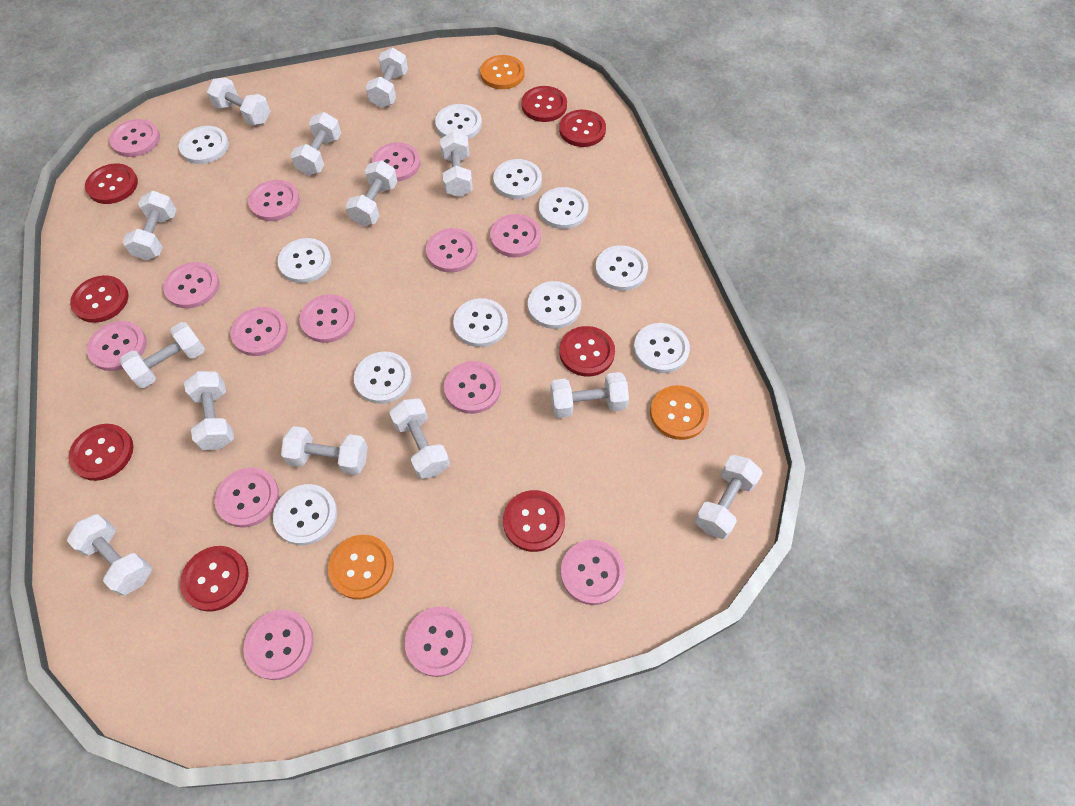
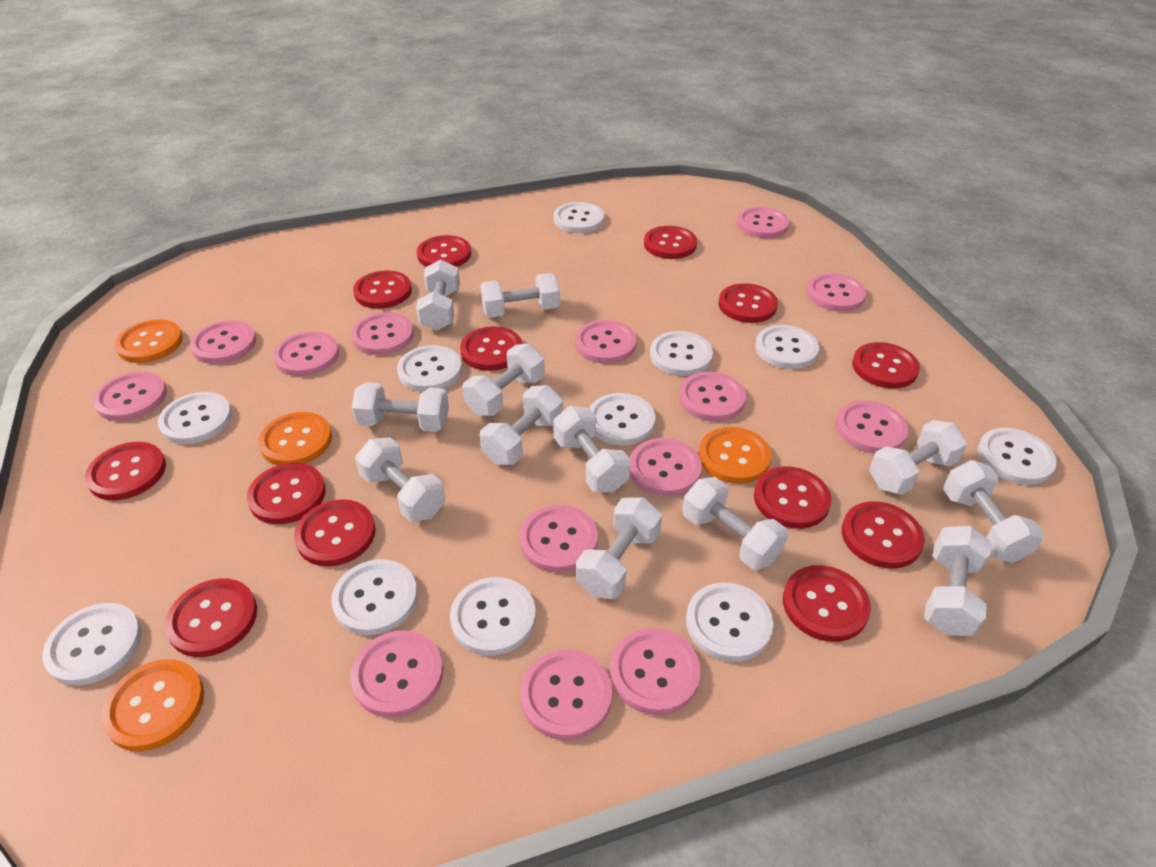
orange button: [328,535,394,600] [480,55,525,89] [650,385,709,440] = 3 -> [101,659,204,751] [115,319,183,363] [258,412,332,465] [699,427,771,484] = 4
red button: [68,424,133,481] [70,275,129,323] [85,164,138,204] [180,546,249,612] [503,490,565,552] [521,86,567,122] [559,110,606,147] [559,326,615,377] = 8 -> [85,442,166,500] [165,578,257,657] [247,463,326,524] [294,499,376,566] [353,270,412,309] [417,235,471,267] [460,326,522,371] [644,226,697,259] [718,283,778,323] [754,466,831,529] [783,565,871,642] [842,501,925,568] [852,342,920,389] = 13
white dumbbell: [67,514,152,595] [120,322,205,388] [123,191,177,260] [184,371,234,450] [207,78,270,126] [281,426,368,475] [291,112,341,176] [346,160,398,226] [366,48,408,108] [389,398,450,479] [440,131,473,197] [550,372,629,418] [695,455,762,539] = 13 -> [352,382,449,432] [355,437,445,522] [416,259,460,331] [463,344,545,416] [480,273,560,318] [480,385,563,465] [553,406,631,493] [576,498,662,599] [682,477,788,570] [869,420,967,495] [924,526,992,636] [943,460,1044,563] = 12

